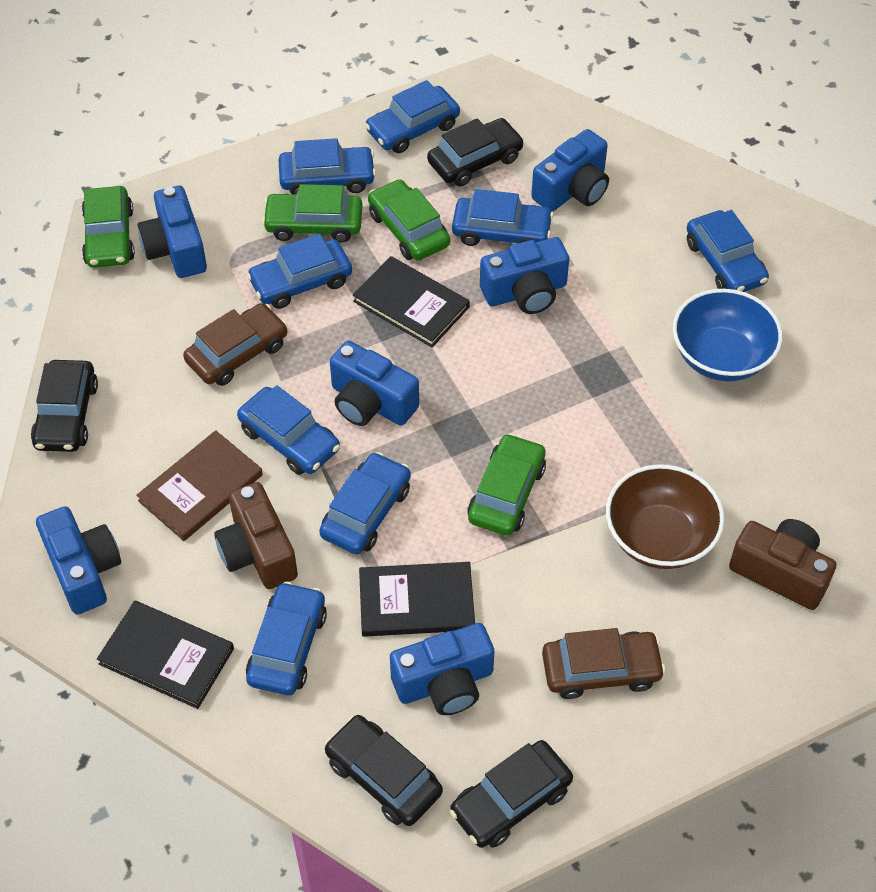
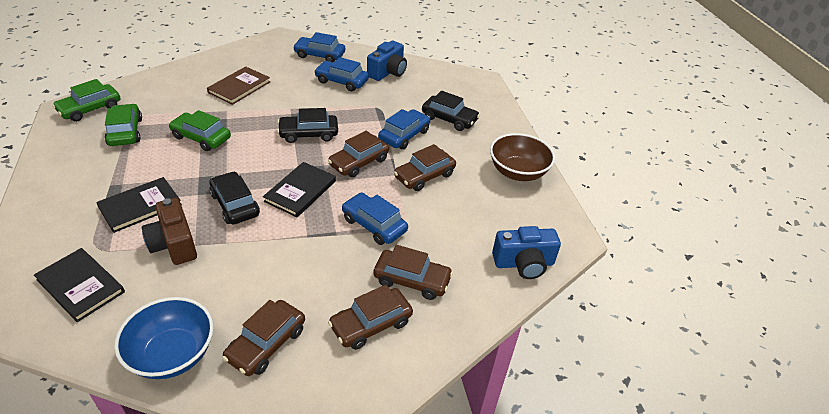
black car: [31,360,98,452] [325,715,443,826] [427,118,524,186] [450,740,573,848] = 4 -> [209,171,260,224] [277,108,338,143] [422,91,480,131] = 3
blue camera: [36,506,121,614] [138,186,207,278] [330,341,419,426] [390,623,494,715] [480,237,569,314] [531,129,609,212] = 6 -> [367,41,407,81] [492,226,561,279] = 2
blue car: [237,385,340,475] [246,581,327,695] [247,233,352,309] [278,138,376,194] [319,452,411,554] [365,80,460,153] [452,189,554,246] [687,210,769,292] = 8 -> [293,32,345,63] [314,57,369,91] [342,192,408,245] [378,109,430,150] = 4
brown camera: [214,482,298,589] [729,519,836,610] = 2 -> [142,198,197,265] = 1
brown car: [183,303,288,386] [542,628,666,699] = 2 -> [222,300,305,376] [328,130,389,178] [328,285,413,350] [374,245,453,300] [394,144,456,191] = 5
green car: [82,186,135,268] [262,184,363,242] [368,179,450,261] [467,433,546,535] = 4 -> [52,79,120,122] [105,104,142,146] [169,110,231,151] = 3

